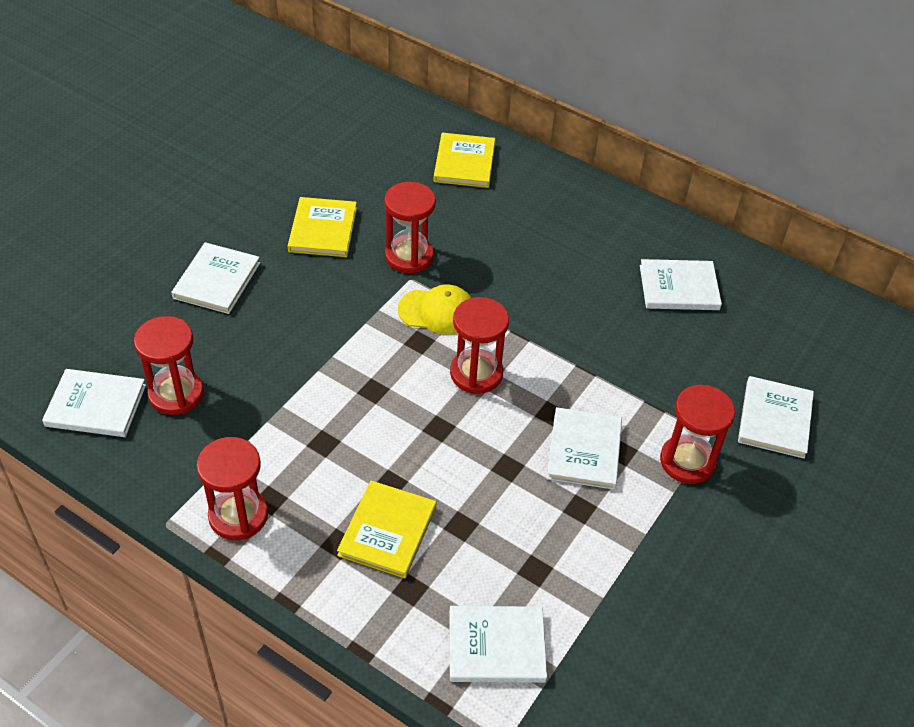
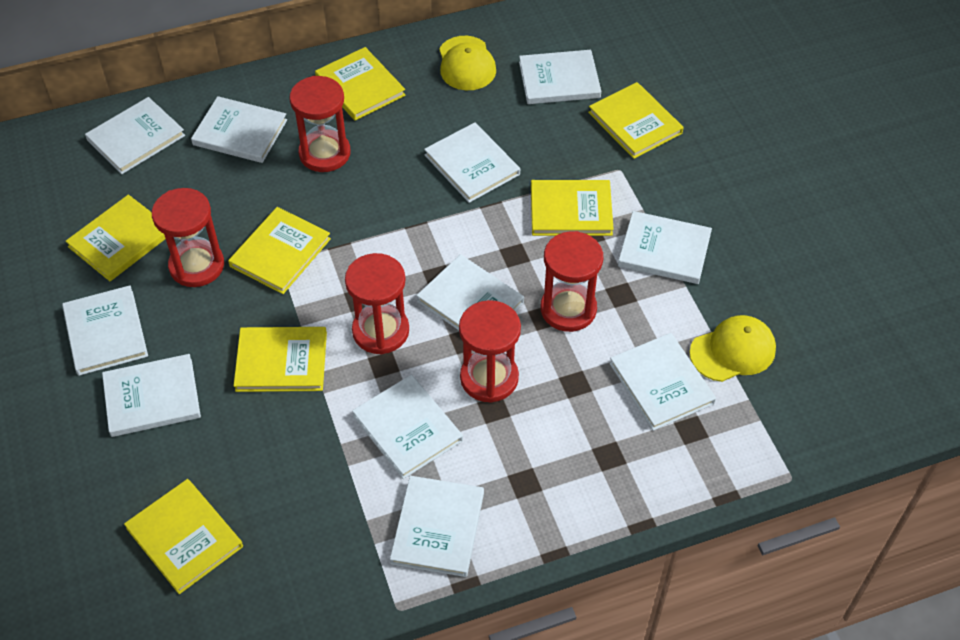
white book: [42,369,146,437] [171,242,260,314] [449,606,547,683] [546,407,622,490] [640,259,722,310] [738,376,814,459] = 6 -> [62,285,148,376] [85,97,185,174] [102,354,201,437] [191,96,287,163] [352,375,463,479] [390,476,484,577] [416,254,524,330] [424,122,520,203] [519,50,601,104] [610,333,716,431] [618,211,712,284] = 11
yellow book: [288,197,357,257] [337,480,436,578] [434,133,495,188] = 3 -> [65,195,166,281] [124,479,243,594] [228,207,331,294] [234,327,327,392] [315,47,406,121] [531,180,614,236] [588,82,684,159] = 7
yellow cap: [398,284,471,335] = 1 -> [439,36,496,90] [689,315,776,382] = 2

